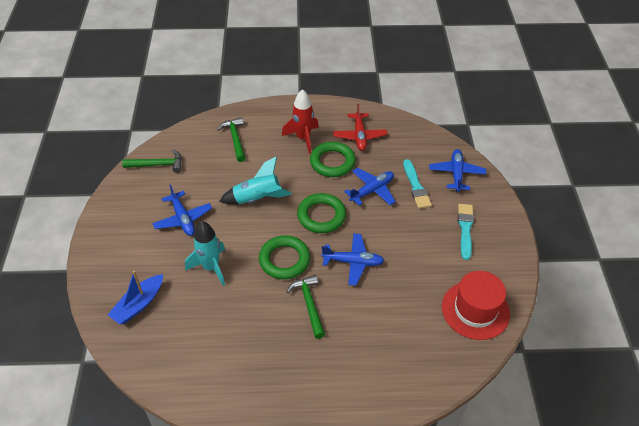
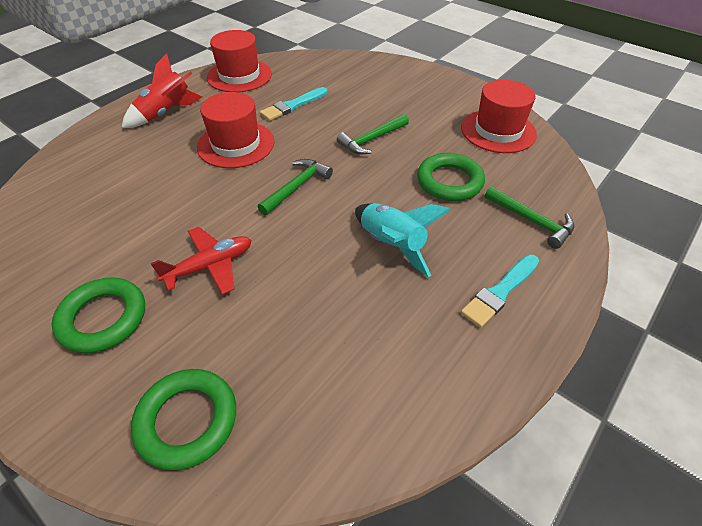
blue boat: [108,271,163,324] = 1 -> none = 0
blue plane: [153,185,212,236] [321,233,384,286] [344,168,396,206] [429,149,486,192] = 4 -> none = 0
red hat: [442,271,510,340] = 1 -> [197,92,274,168] [207,30,272,92] [461,80,537,153] = 3
turquoise rocket: [185,221,225,286] [219,157,292,204] = 2 -> [355,203,451,277] = 1

